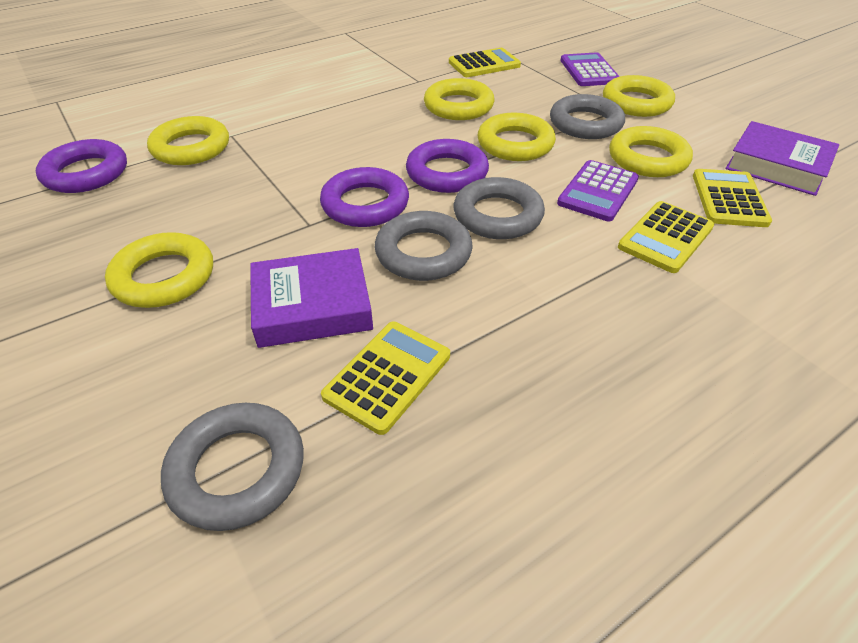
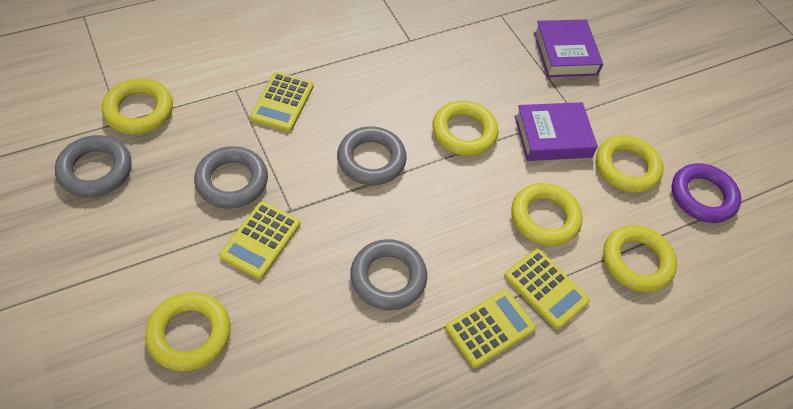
purple calculator: [557,160,639,221] [560,52,620,86] = 2 -> none = 0
purple ring: [36,139,127,193] [320,167,409,227] [406,139,489,193] = 3 -> [672,163,741,223] = 1

